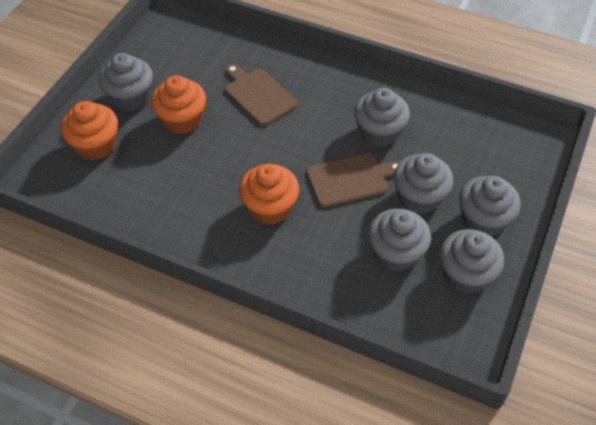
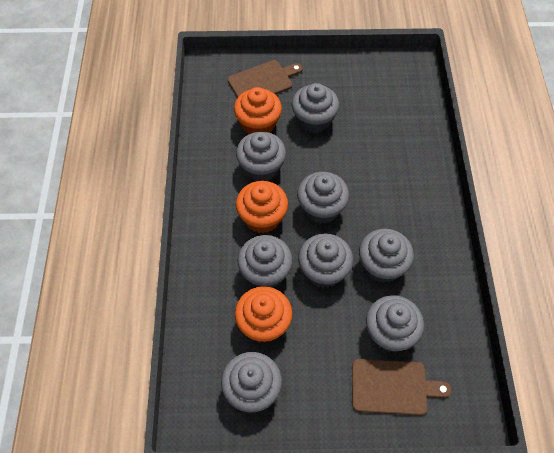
grey cupcake: [98,53,153,111] [354,88,410,147] [368,209,431,272] [394,153,453,214] [440,229,504,294] [459,176,521,237] = 6 -> [221,352,282,412] [236,132,286,181] [237,235,293,288] [292,83,339,133] [297,172,349,224] [298,233,353,288] [359,229,414,283] [366,295,424,352] = 8

